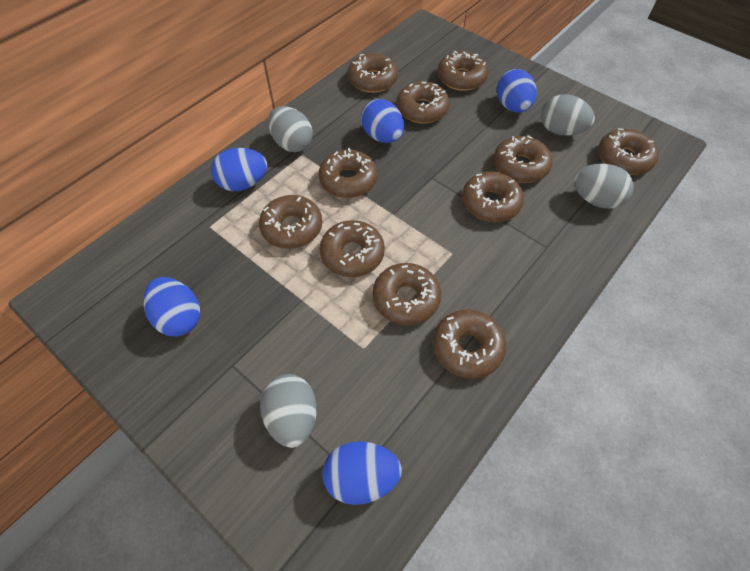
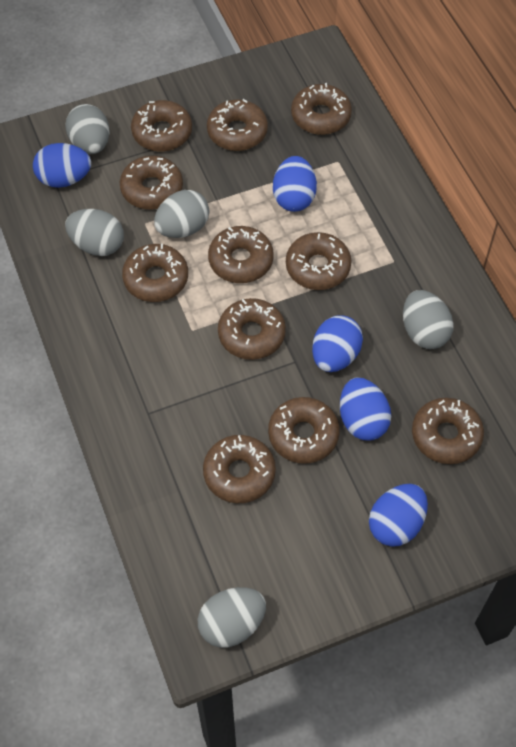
grey egg: [260,374,317,448] [268,106,313,152] [541,94,595,136] [574,164,633,209] = 4 -> [65,209,124,256] [66,104,110,154] [154,190,209,238] [198,587,266,648] [403,290,454,349] = 5

